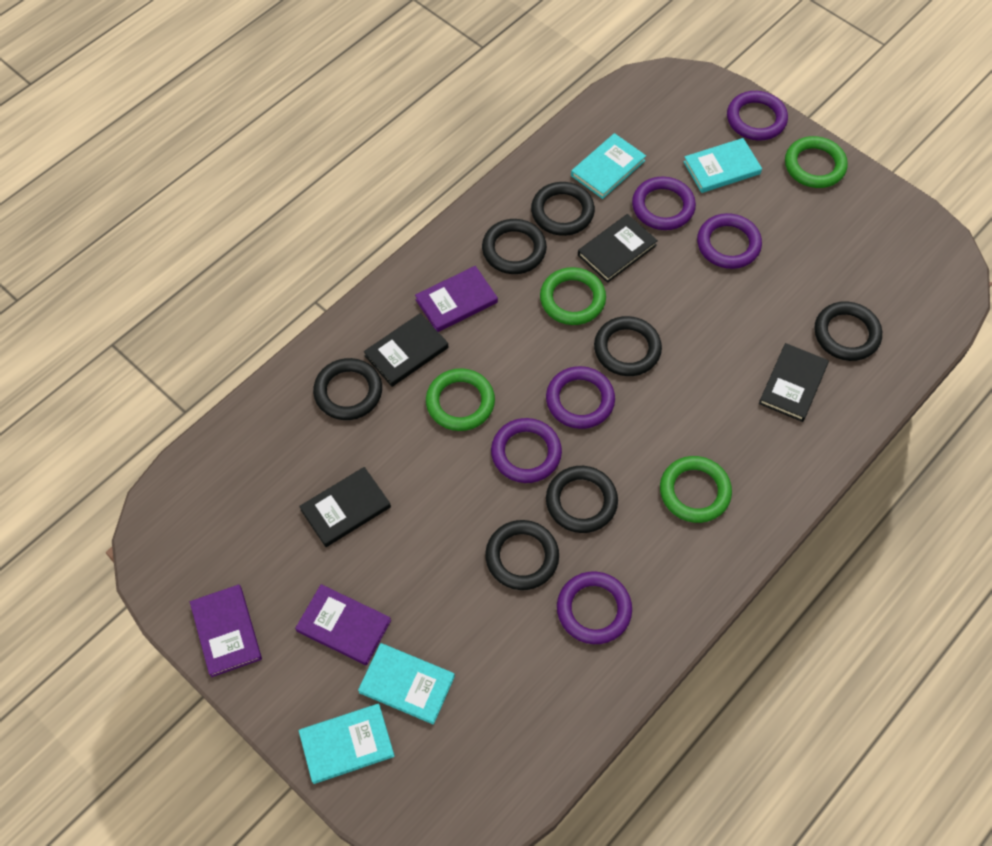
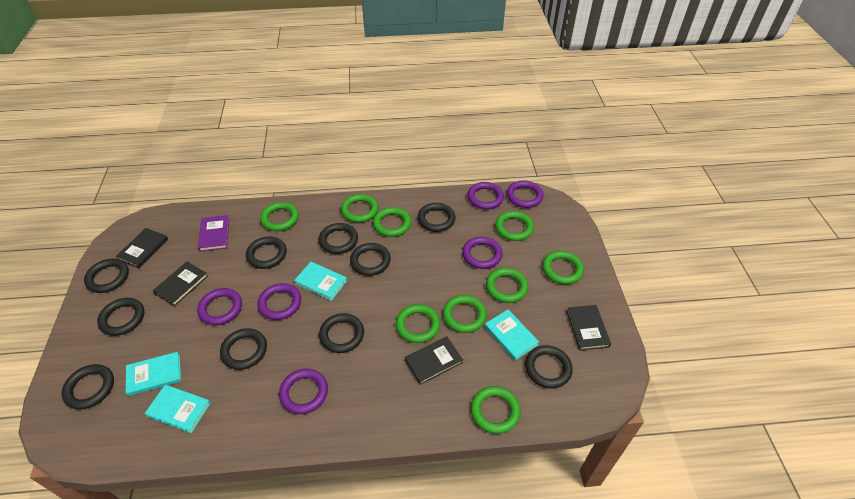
black ring: [313,358,382,420] [482,219,547,274] [485,520,559,590] [531,182,595,236] [546,466,618,533] [594,316,662,376] [815,301,882,361] = 7 -> [61,364,114,410] [84,259,129,293] [97,298,145,336] [220,328,267,370] [246,237,287,269] [319,223,358,254] [319,313,364,353] [350,243,391,276] [418,203,456,232] [525,345,573,389] = 10
green ring: [426,368,495,431] [540,267,606,325] [660,456,732,523] [785,136,848,188] = 4 -> [260,202,299,231] [341,194,378,223] [373,207,411,237] [396,304,440,343] [443,295,487,333] [471,386,521,434] [486,268,528,303] [495,211,534,241] [542,251,584,284] = 9
purple book: [190,585,262,677] [295,584,391,665] [415,266,498,332] = 3 -> [198,215,229,252] = 1

